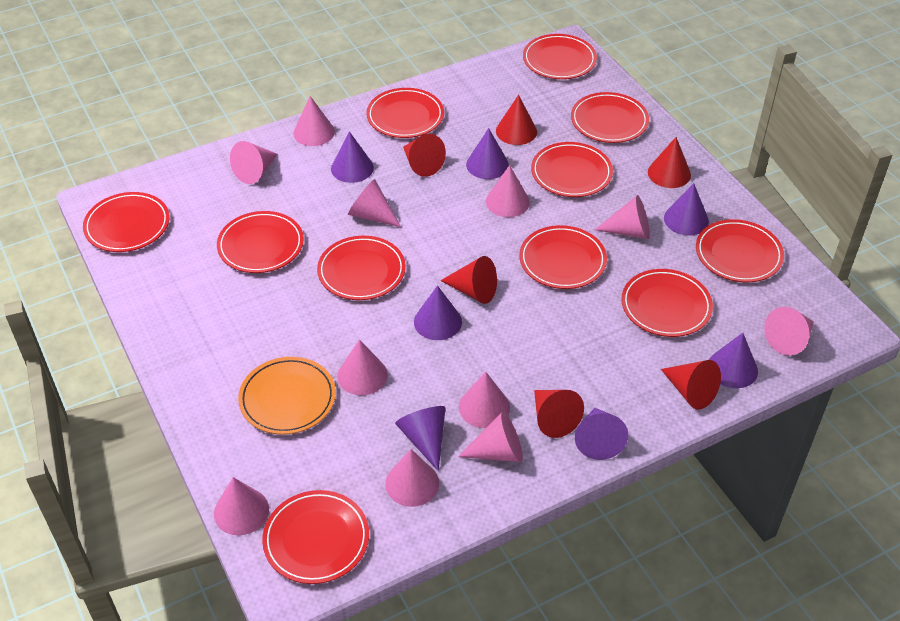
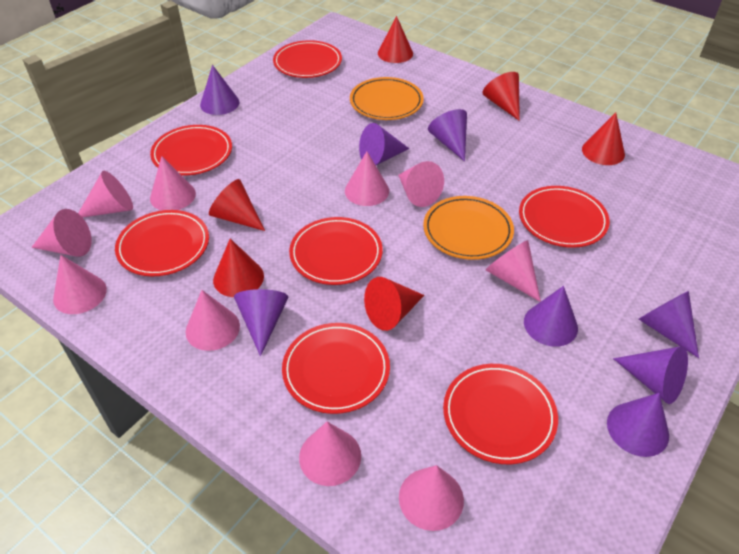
orange plate: [238,357,336,435] = 1 -> [350,77,424,120] [423,196,514,260] = 2
pink cone: [214,477,269,535] [230,141,278,184] [293,96,335,146] [337,339,388,396] [348,179,401,227] [385,449,439,507] [458,412,523,462] [459,372,510,428] [486,165,530,217] [595,195,650,239] [764,307,814,356] = 11 -> [31,209,92,257] [53,255,107,314] [78,171,133,217] [150,156,196,210] [186,290,240,351] [299,422,361,486] [345,151,389,206] [398,161,444,207] [399,465,464,531] [486,240,541,302] = 10
purple cone: [331,131,374,183] [395,406,445,471] [414,285,462,340] [466,128,509,179] [575,408,628,460] [664,183,709,236] [709,333,758,388] = 7 -> [200,65,239,115] [234,289,289,356] [359,123,409,165] [428,109,467,162] [524,286,578,347] [607,393,669,457] [613,346,688,404] [639,291,699,358] = 8
red plate: [83,192,169,252] [217,211,304,273] [262,490,369,584] [317,236,406,300] [366,88,444,138] [519,225,607,289] [523,34,597,79] [531,142,613,197] [571,92,649,143] [621,269,713,337] [696,219,784,282] = 11 -> [115,210,209,276] [150,125,232,175] [273,40,342,78] [282,323,390,414] [289,217,383,285] [443,364,558,464] [519,186,610,248] = 7

